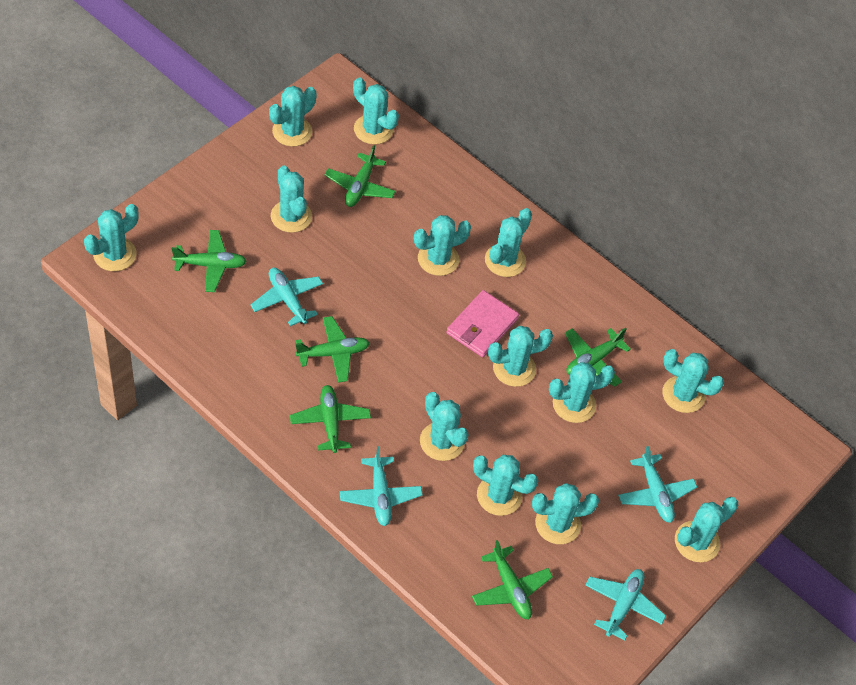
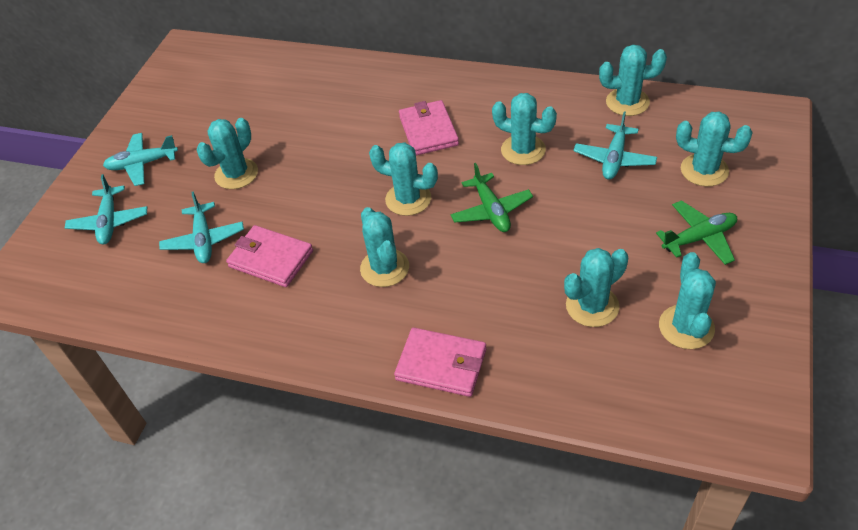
green plane: [172,230,247,292] [290,385,371,453] [295,316,370,383] [325,145,396,207] [472,540,553,619] [565,327,631,387] = 6 -> [450,163,533,232] [656,200,737,265] = 2
pink wallet: [446,290,519,357] = 1 -> [226,225,313,287] [394,328,486,397] [399,100,459,155] = 3
turquoise cactus: [84,204,138,271] [269,86,317,147] [271,166,312,233] [353,77,399,144] [414,215,471,276] [420,392,469,461] [473,455,538,516] [485,208,532,277] [488,326,553,387] [532,483,599,544] [549,362,615,423] [662,349,724,413] [675,497,738,562] = 13 -> [196,118,258,189] [360,207,409,287] [369,143,438,216] [492,93,557,165] [564,248,628,327] [599,45,667,116] [659,252,716,349] [676,112,753,187] = 8

